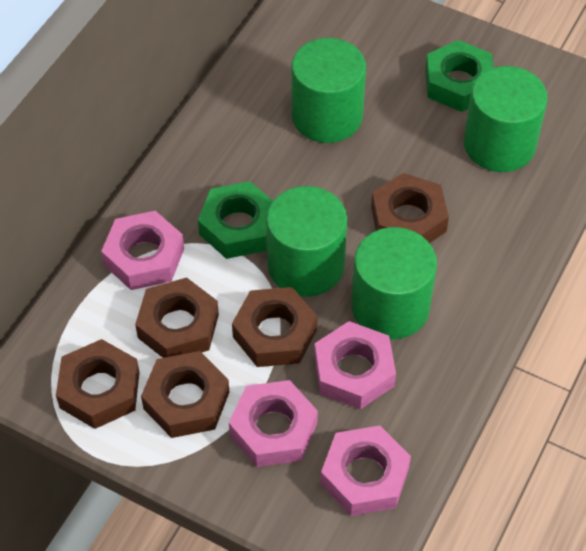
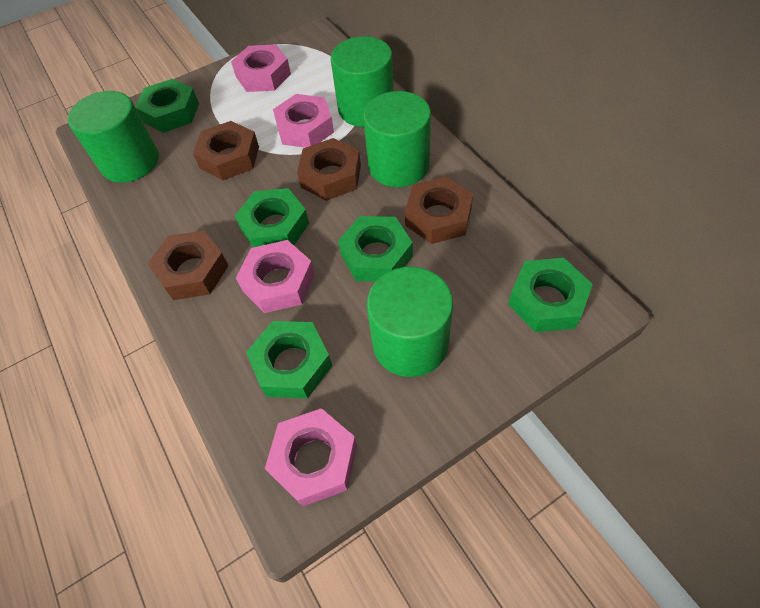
brown nut: [56,339,140,429] [135,277,219,358] [141,351,229,438] [232,287,317,367] [371,173,449,243] = 5 -> [148,230,228,300] [193,121,259,180] [297,138,361,201] [405,177,473,244] = 4
green nut: [198,181,273,259] [425,40,494,112] = 2 -> [135,79,199,133] [235,188,309,247] [246,321,332,398] [338,216,413,282] [508,258,593,332] = 5

